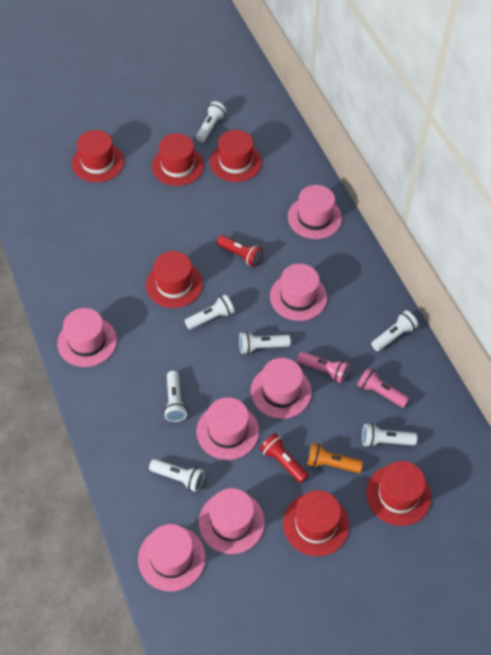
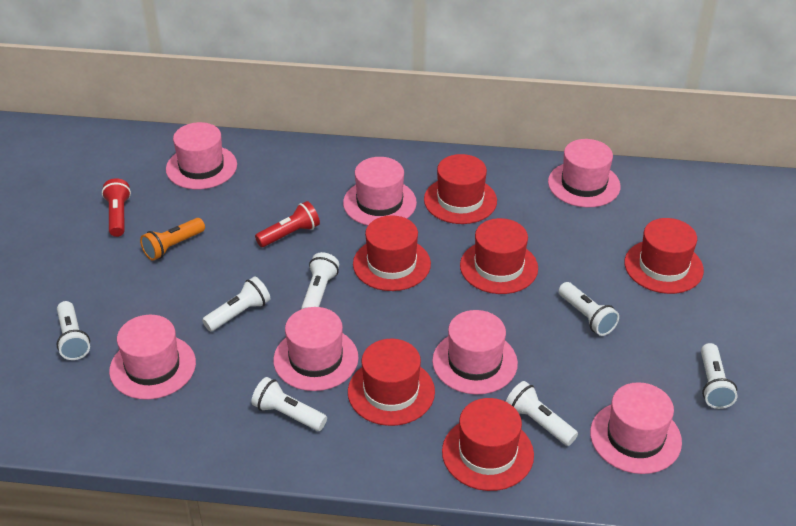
pink flashlight: [297,351,350,383] [357,367,409,408] = 2 -> none = 0

